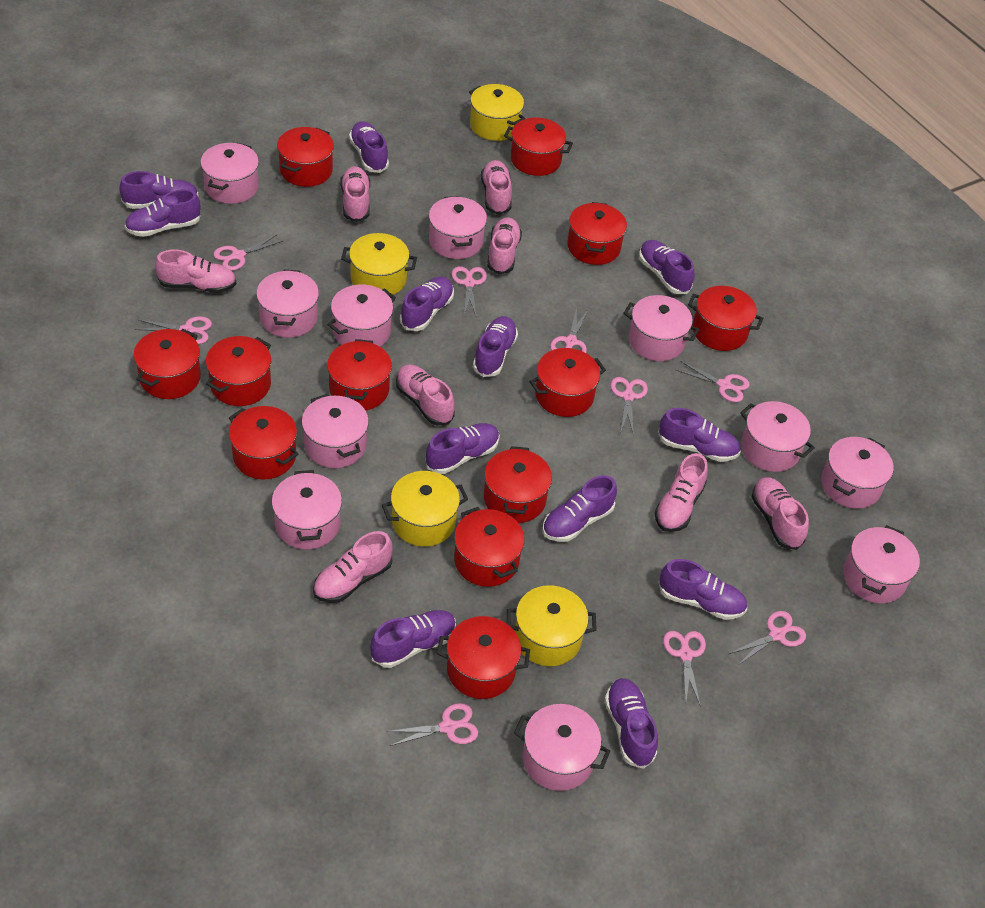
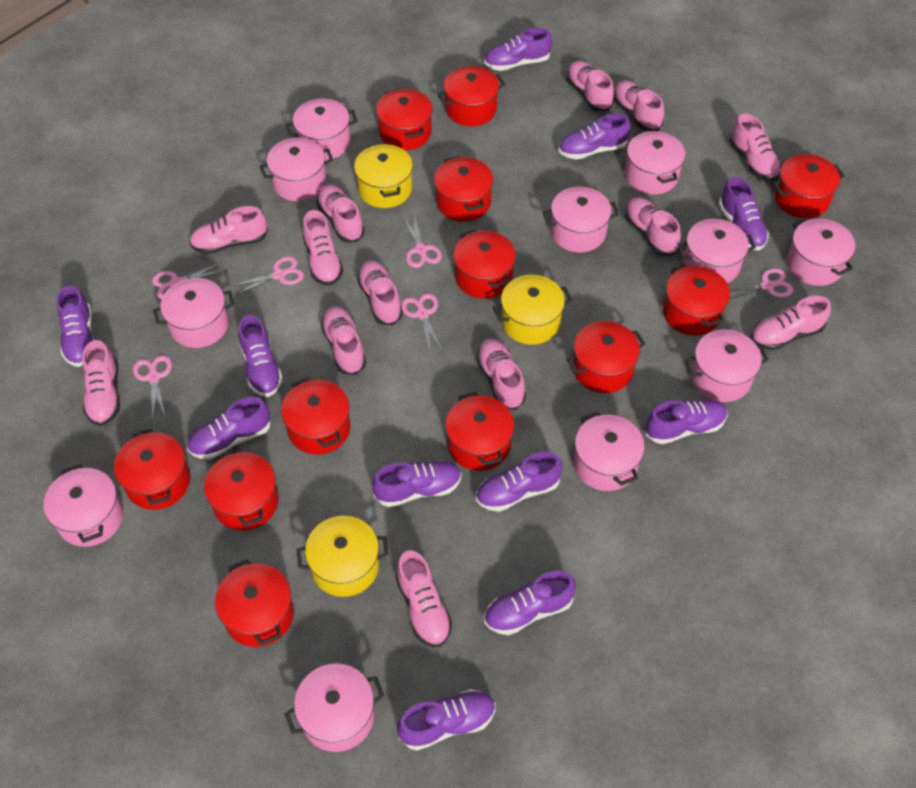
pink scissors: [135,316,212,344] [213,235,283,271] [386,703,478,746] [451,266,487,316] [550,307,588,353] [610,377,648,433] [663,631,706,705] [676,361,750,402] [729,611,806,666] = 9 -> [133,355,172,422] [152,262,226,300] [230,256,304,296] [401,293,443,352] [403,215,442,268] [729,268,793,299] = 6
pink shoe: [155,250,236,293] [313,531,393,603] [340,166,370,222] [396,365,455,425] [481,160,512,215] [487,217,522,274] [655,453,708,532] [752,477,809,550] = 8 -> [82,340,120,426] [189,206,268,254] [303,210,343,286] [316,185,365,242] [320,306,366,375] [357,260,403,325] [396,550,452,647] [476,339,526,410] [566,61,614,111] [613,80,664,131] [625,197,681,256] [729,113,781,181] [751,296,831,350] = 13
purple shoe: [119,171,199,209] [125,189,201,237] [349,121,389,173] [370,610,456,668] [400,276,454,331] [426,423,500,474] [473,316,518,377] [542,475,617,542] [604,678,658,769] [639,240,695,294] [658,408,741,462] [658,559,747,620] = 12 -> [56,286,94,367] [187,397,271,459] [238,315,283,397] [372,461,462,507] [397,689,496,751] [476,451,562,512] [484,28,552,71] [484,570,576,635] [559,113,631,160] [646,400,727,444] [718,177,769,250] = 11
yellow pot: [341,233,417,295] [382,471,468,547] [469,84,525,141] [507,585,597,666] = 4 -> [296,516,389,597] [354,143,413,208] [493,275,572,345] = 3

